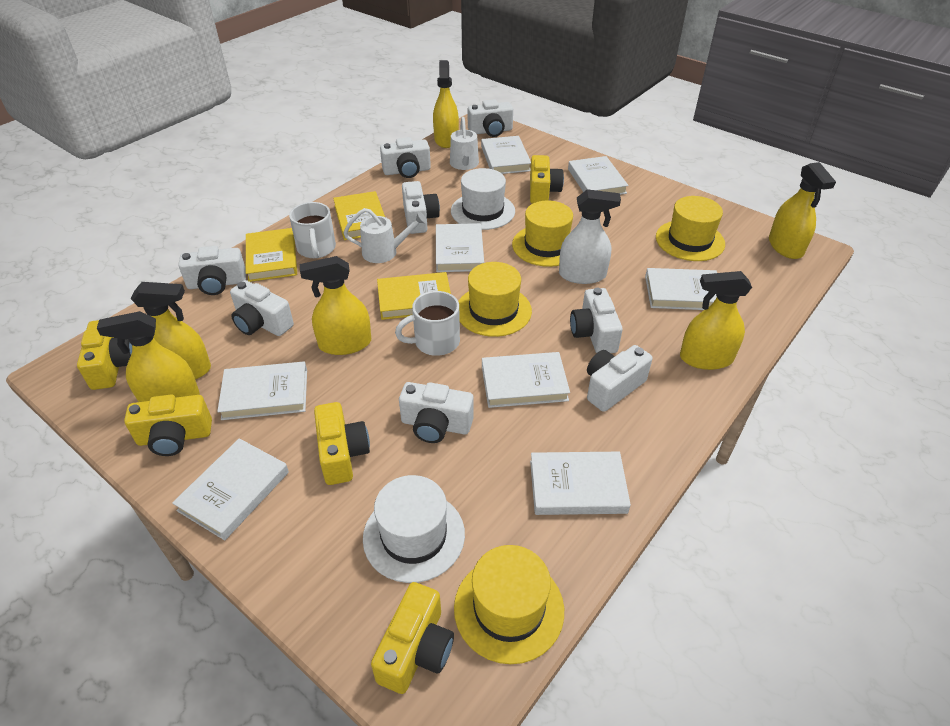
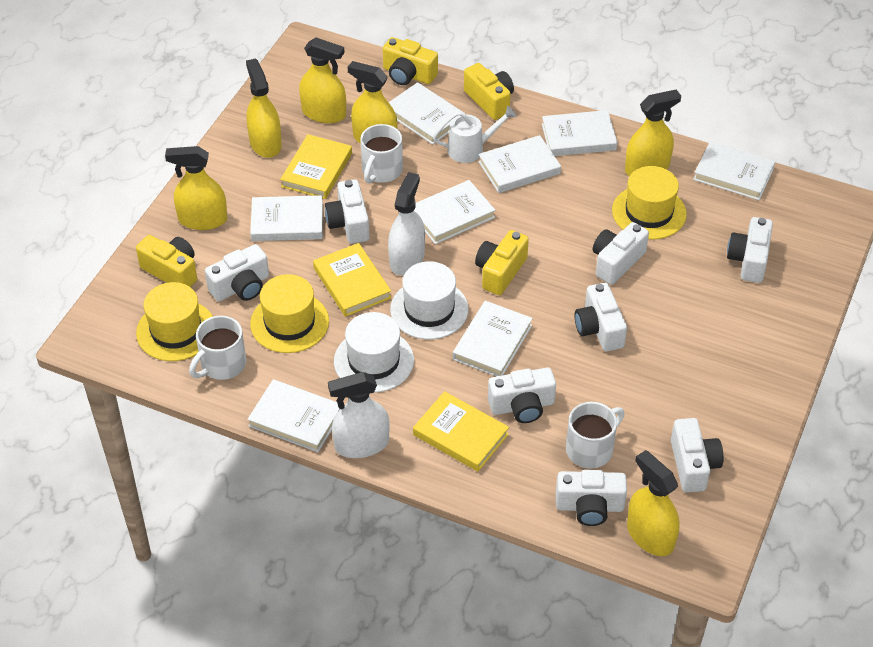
white mug: [289,202,336,258] [395,291,460,356] = 2 -> [189,316,246,380] [360,124,403,184] [566,402,624,468] = 3
white spray bottle: [559,189,621,284] = 1 -> [328,372,390,458] [388,172,425,276] = 2
white watering can: [343,208,427,263] [450,117,479,170] = 2 -> [433,106,516,163] = 1
yellow camera: [77,320,132,390] [124,395,212,456] [314,402,370,485] [371,582,454,694] [530,155,564,204] = 5 -> [136,235,197,287] [383,37,438,85] [464,63,514,120] [475,230,529,295] = 4
yellow hat: [454,545,564,664] [458,262,532,337] [512,200,573,267] [656,196,725,261] = 4 -> [136,282,213,361] [250,274,329,353] [612,166,687,240] = 3

